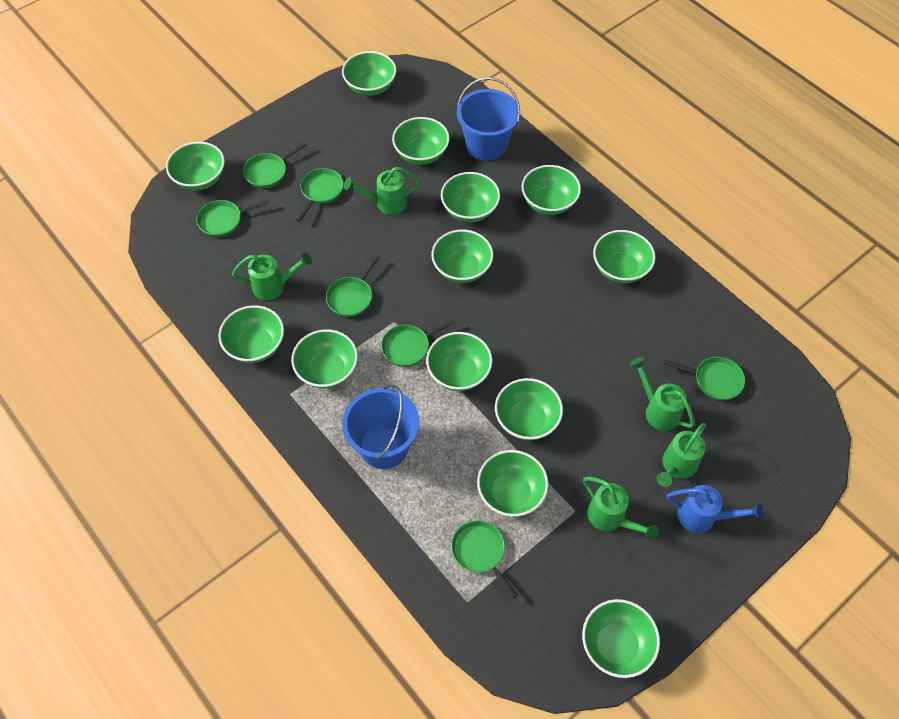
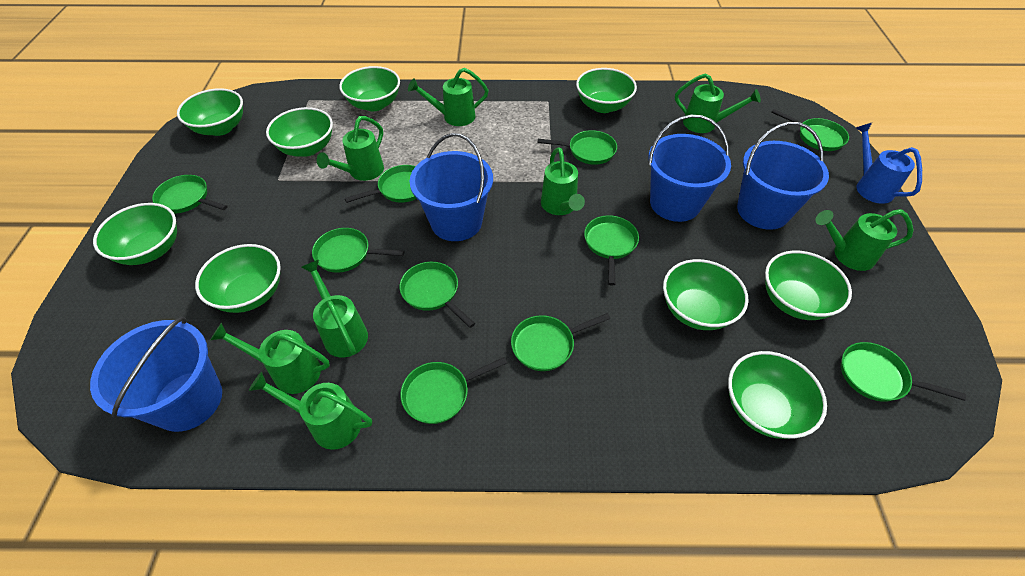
blue bucket: [342,384,419,469] [457,77,520,161] = 2 -> [90,317,222,432] [409,133,493,241] [648,115,731,222] [737,122,829,230] = 4
green bowl: [166,142,225,191] [218,305,284,363] [291,330,358,389] [342,51,396,96] [392,117,449,165] [426,332,492,391] [432,230,493,283] [441,172,500,223] [477,450,548,516] [495,378,563,440] [522,165,581,215] [582,599,660,678] [593,230,656,283] = 13 -> [93,203,177,265] [177,88,243,136] [195,244,281,313] [266,107,333,157] [339,66,400,111] [576,68,637,113] [663,259,749,330] [728,351,827,439] [765,251,852,320] = 9
green pan: [196,199,269,237] [243,142,307,188] [296,168,344,222] [326,255,380,317] [381,319,456,367] [451,520,518,599] [664,357,745,400] = 7 -> [152,175,228,213] [312,228,404,273] [345,165,417,203] [400,262,475,328] [400,357,507,424] [511,313,610,371] [538,130,617,165] [584,215,639,286] [771,109,849,151] [841,342,966,402] = 10
green watering can: [232,252,312,300] [344,167,420,215] [583,477,659,541] [630,357,695,431] [656,423,706,487] = 5 -> [210,323,330,394] [249,372,372,450] [301,260,368,357] [317,116,384,181] [408,68,489,126] [541,147,585,215] [675,73,761,133] [815,209,914,271] = 8

